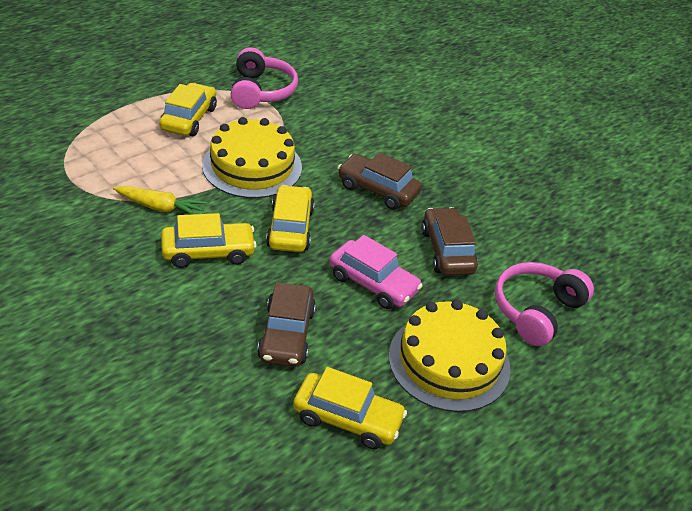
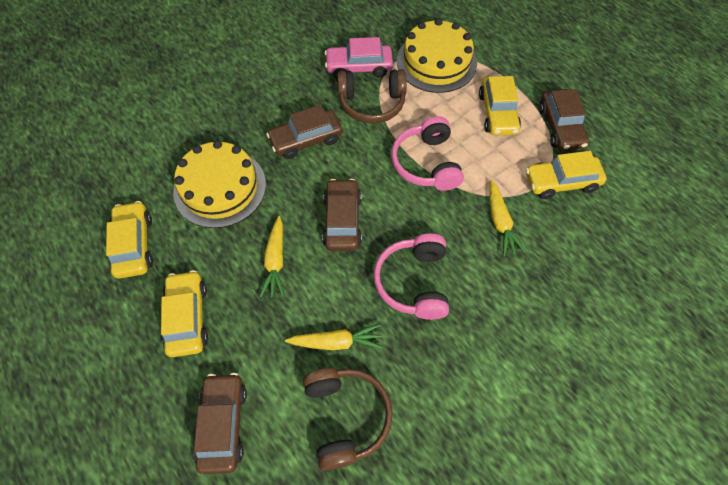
brown car: [257,282,316,367] [338,152,422,210] [422,207,478,276] = 3 -> [194,373,247,474] [266,105,343,159] [322,179,362,251] [539,89,589,151] = 4
brown headphones: none = 0 -> [303,368,393,471] [337,69,407,124] = 2
yellow carrot: [113,186,208,215] = 1 -> [260,216,284,297] [285,324,383,350] [489,180,526,257] = 3

